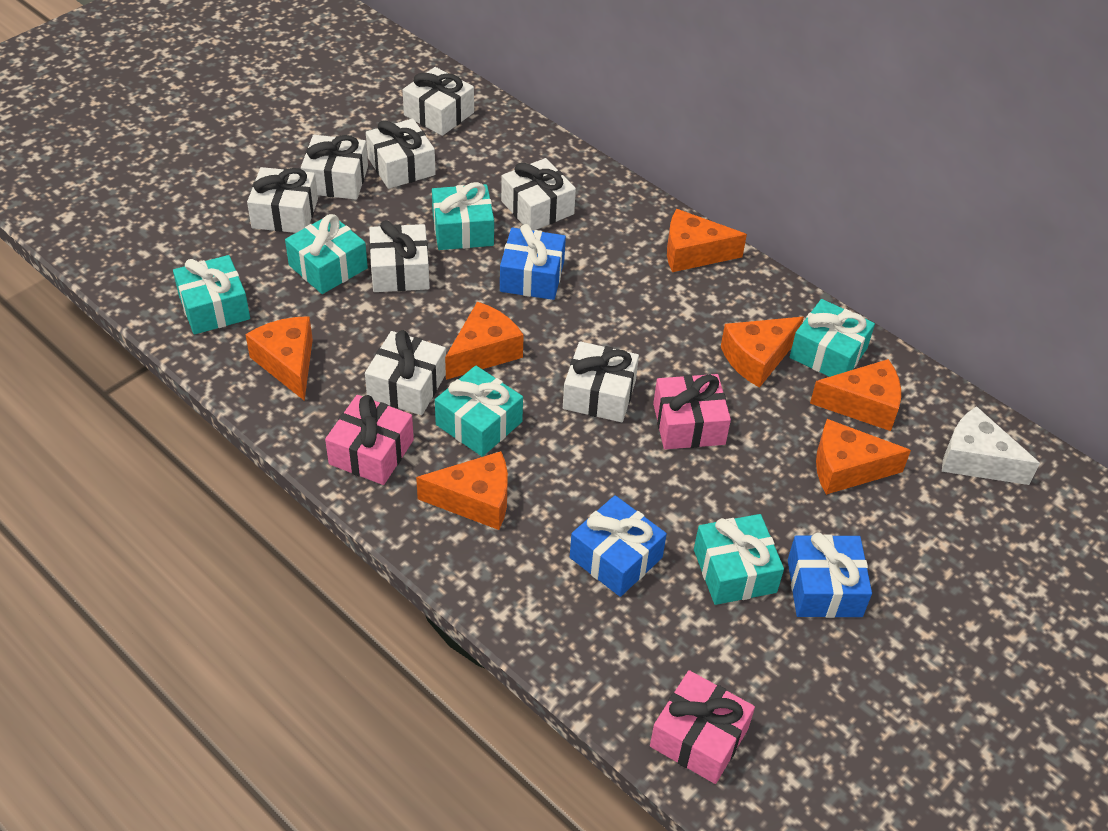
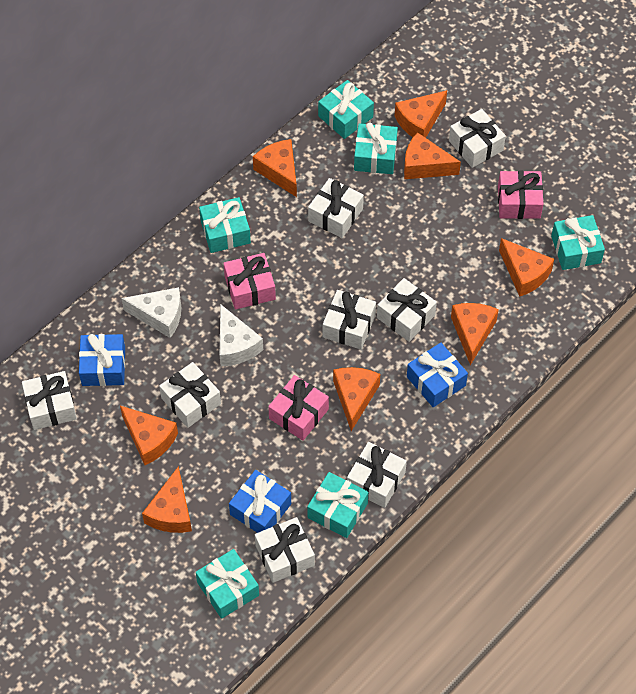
orange cheese: [245,316,313,401] [416,451,508,530] [445,302,524,380] [667,209,747,272] [721,317,804,388] [810,359,901,431] [816,419,911,495] = 7 -> [120,406,178,465] [142,466,192,533] [253,139,297,197] [333,367,380,431] [395,90,447,138] [404,132,461,179] [451,303,499,365] [499,238,554,297] = 8
white cheese: [942,406,1040,485] = 1 -> [121,287,181,338] [220,304,263,366] = 2

